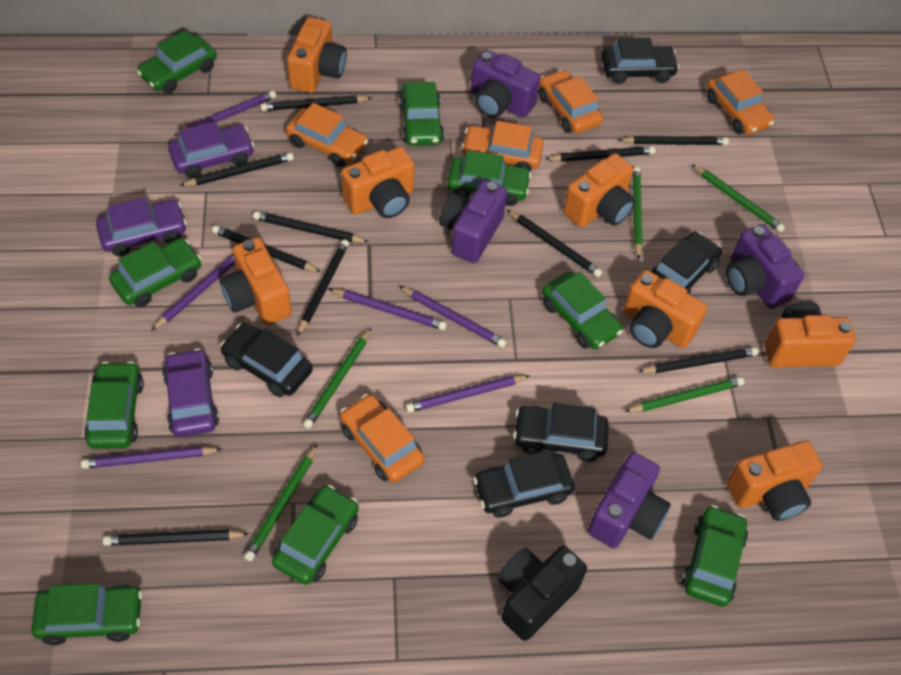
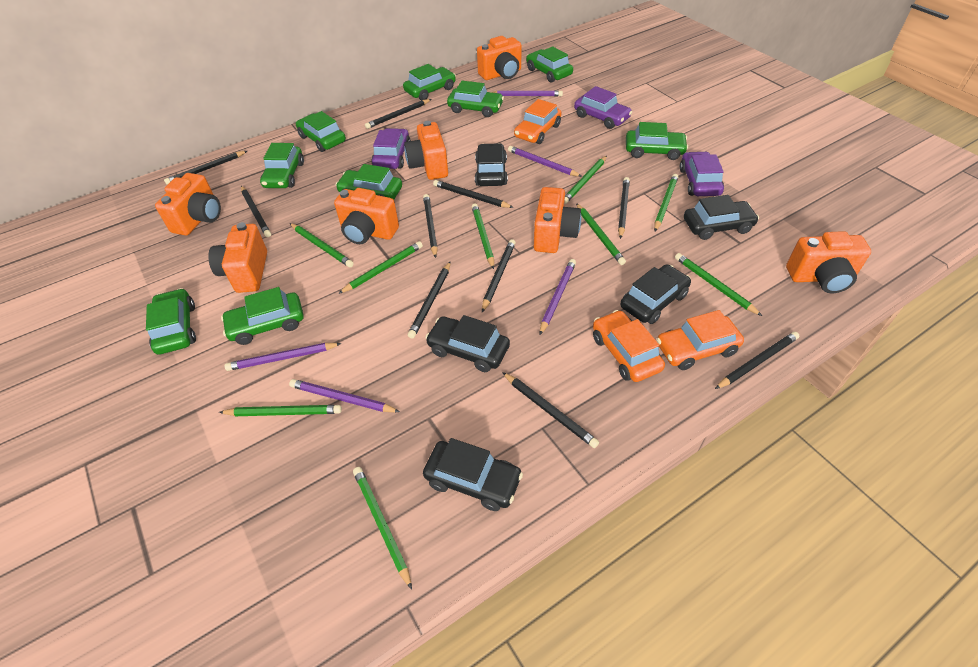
black camera: [497,545,587,641] = 1 -> none = 0
green pencil: [244,444,318,561] [303,328,371,429] [624,377,744,412] [632,167,643,260] [692,164,785,232] = 5 -> [219,405,342,416] [290,223,354,267] [338,241,423,294] [353,467,412,590] [472,203,494,269] [564,156,607,204] [576,203,626,265] [654,174,678,231] [675,253,762,316] = 9
orange car: [286,103,368,167] [340,394,425,483] [461,121,544,172] [538,69,603,134] [707,69,775,135] = 5 -> [514,99,561,144] [593,310,665,382] [657,310,744,370] = 3
purple camera: [439,180,507,263] [471,50,540,118] [588,452,671,548] [726,224,805,309] = 4 -> none = 0
purple pencil: [81,446,222,469] [151,254,235,331] [173,90,276,136] [329,289,447,330] [399,286,507,348] [405,375,530,413] = 6 -> [225,343,342,371] [289,379,400,412] [492,90,563,97] [508,146,582,177] [540,259,576,335] = 5

